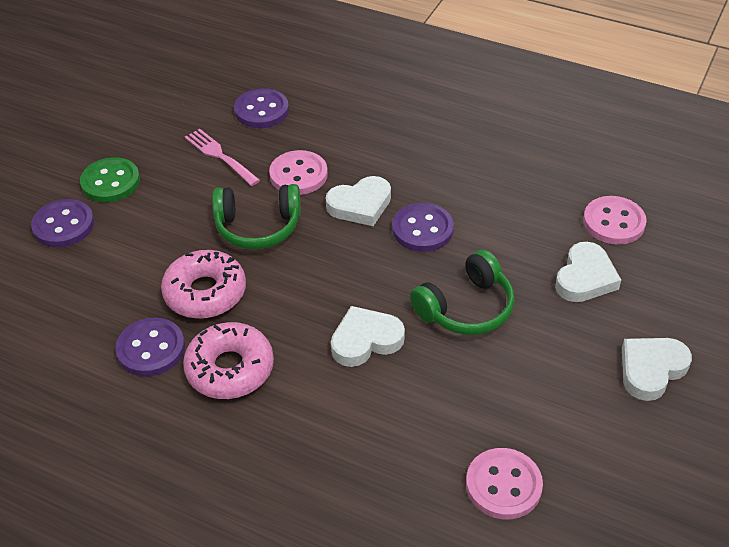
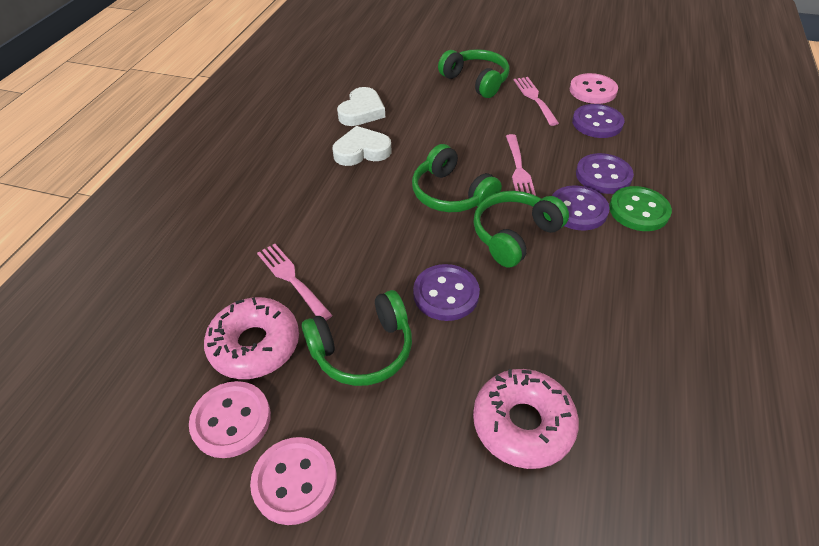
green headphones: [212,184,301,249] [410,250,515,335] = 2 -> [302,290,412,386] [412,144,502,212] [438,49,509,98] [474,191,569,268] = 4
pink fork: [185,129,260,186] = 1 -> [257,244,333,321] [506,134,536,196] [514,77,559,126] = 3
white heart: [326,176,391,226] [331,306,405,367] [555,242,621,302] [622,338,692,401] = 4 -> [333,126,392,166] [337,87,385,126] = 2

